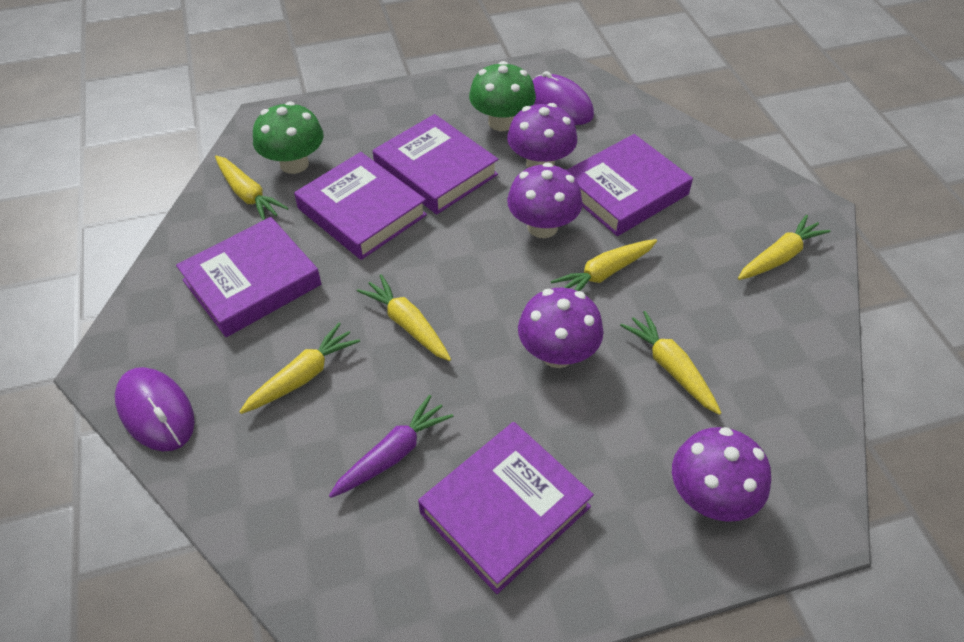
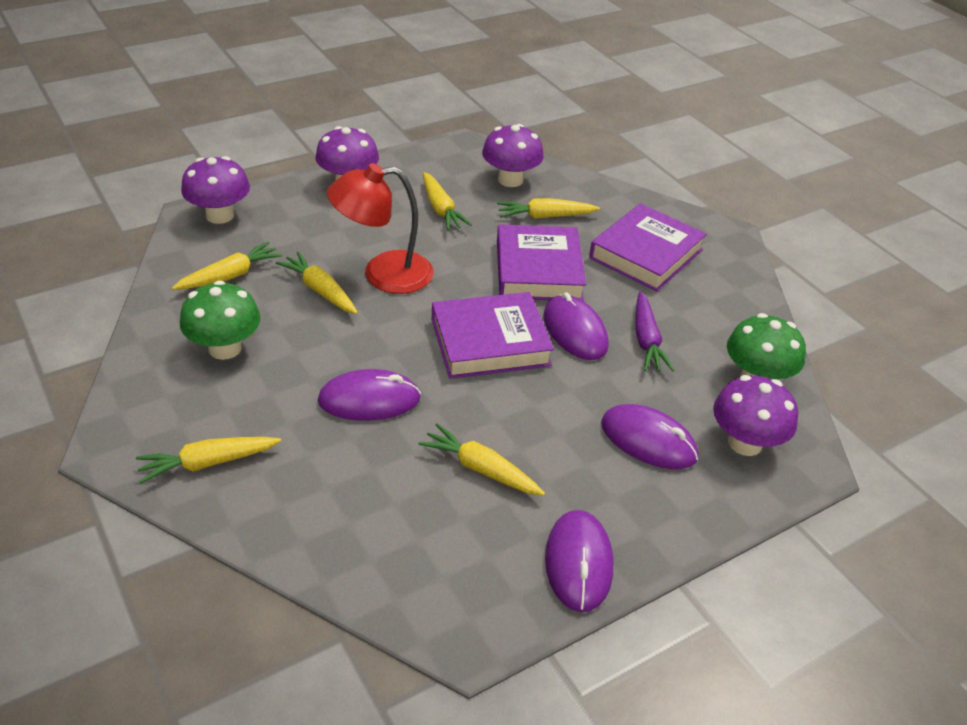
purple book: [176,217,321,337] [294,152,427,260] [373,114,498,214] [418,422,594,594] [567,134,693,236] = 5 -> [431,292,554,379] [497,224,586,301] [589,203,707,291] = 3
purple mouse: [115,367,195,451] [532,71,594,125] = 2 -> [318,369,421,421] [544,292,609,360] [545,510,614,612] [601,404,698,469] = 4
red lamp: none = 0 -> [327,163,434,294] = 1

